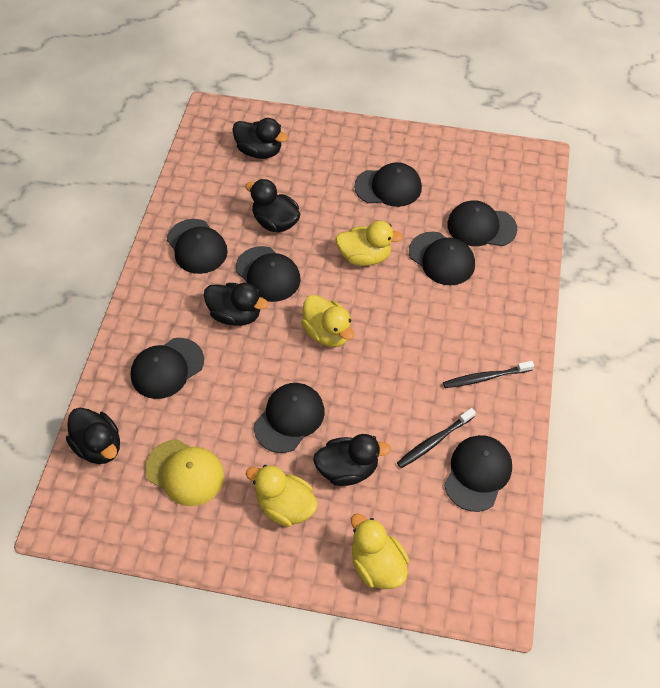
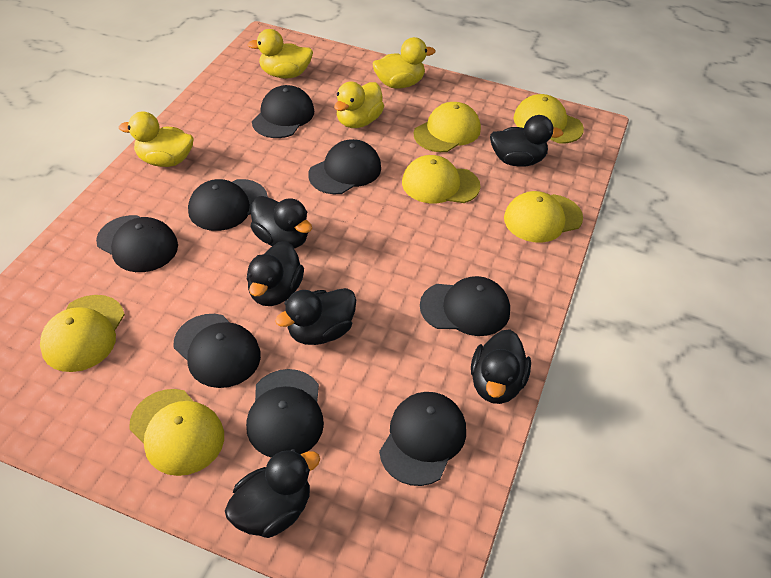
black duck: [66,407,120,464] [204,283,268,326] [232,118,288,159] [245,179,300,232] [313,434,391,486] = 5 -> [225,449,320,538] [247,241,304,306] [251,196,312,249] [275,288,356,345] [471,329,531,404] [490,115,563,167] = 6
black toothbrush: [397,408,476,468] [443,361,534,388] = 2 -> none = 0
yellow cap: [145,439,224,506] = 1 -> [40,295,125,372] [129,389,224,476] [402,155,480,204] [413,102,481,152] [504,191,583,243] [514,94,584,144] = 6

